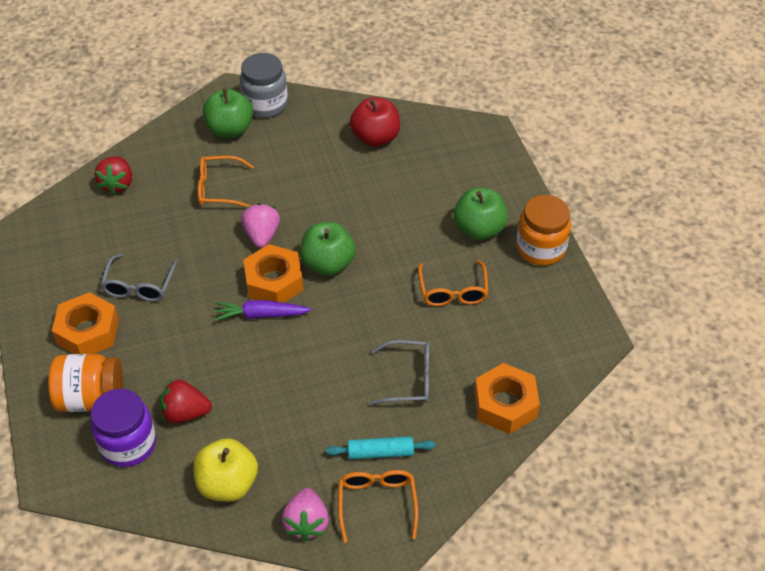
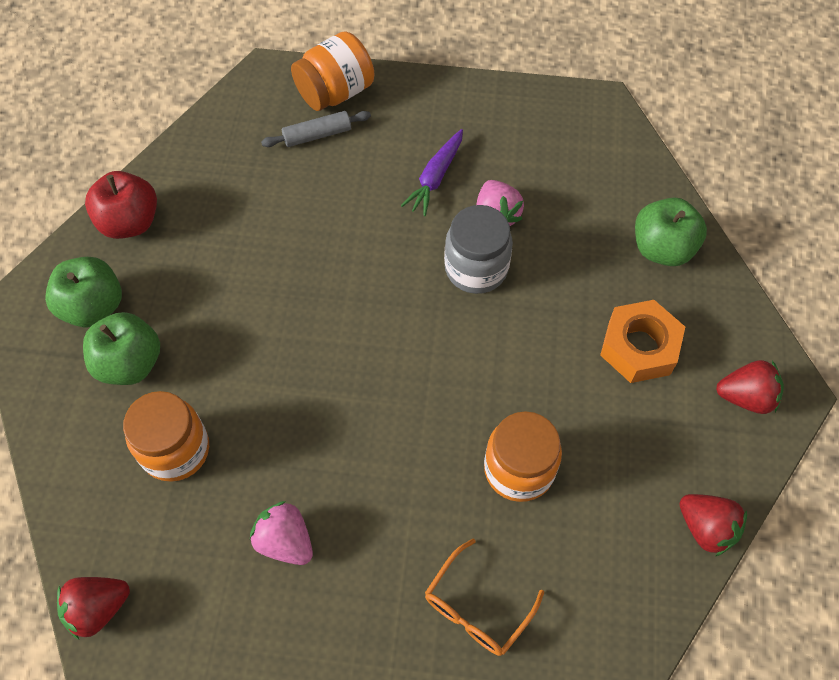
grey glasses: [101,253,178,301] [369,340,429,405] = 2 -> none = 0
grey rolling pin: none = 0 -> [261,111,371,147] = 1
orange glasses: [198,156,254,207] [338,470,418,543] [418,260,489,306] = 3 -> [425,538,544,656] = 1
orange jar: [48,354,123,412] [516,195,571,265] = 2 -> [123,391,209,482] [291,32,374,111] [484,411,562,502] = 3
orange nut: [52,292,119,354] [244,244,303,303] [474,363,540,434] = 3 -> [600,300,685,383] = 1
purple jar: [91,389,156,467] = 1 -> none = 0
red strawberry: [95,156,132,195] [160,379,212,423] = 2 -> [57,577,130,640] [680,494,747,556] [716,360,784,414] = 3
turquoise rolling pin: [326,436,435,459] = 1 -> none = 0
yellow apple: [193,438,258,502] = 1 -> none = 0

